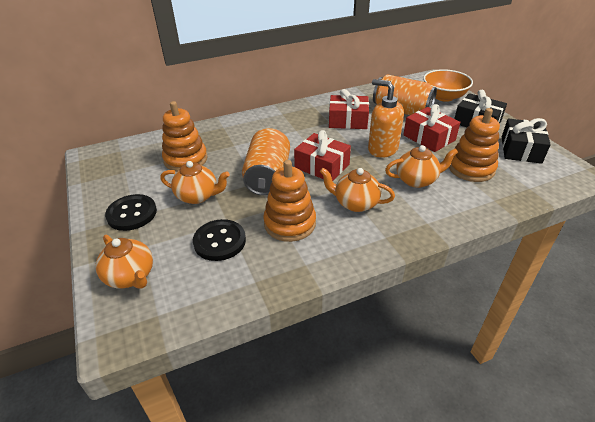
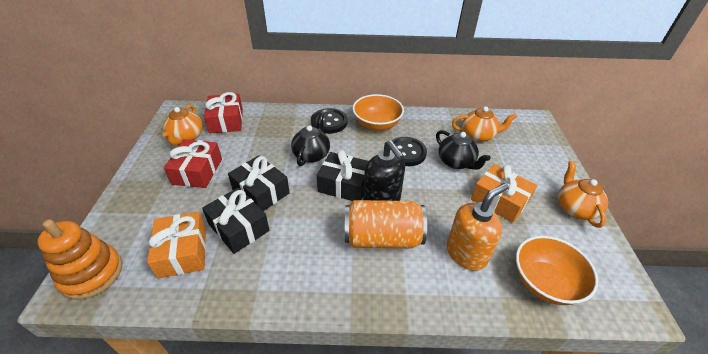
black gift: [454,90,507,127] [502,118,551,164] = 2 -> [202,187,270,254] [228,155,290,211] [317,150,369,201] = 3
black soap dispenser: none = 0 -> [363,140,405,201] = 1
black teapot: none = 0 -> [291,114,330,166] [436,130,491,170] = 2
orange bowl: [423,69,473,102] = 1 -> [353,94,404,131] [516,236,599,305] = 2
orange can: [242,128,290,196] [373,74,437,115] = 2 -> [345,200,427,248] = 1
orange gift: none = 0 -> [147,212,206,279] [471,164,537,223] = 2
orange stacking toy: [162,101,208,172] [263,160,316,242] [449,108,500,182] = 3 -> [37,219,122,300] = 1
orange teapot: [96,235,153,289] [160,161,230,204] [320,168,395,212] [385,145,458,188] = 4 -> [162,105,203,145] [452,106,517,142] [558,161,608,228] = 3
red gift: [294,130,351,181] [329,89,369,129] [403,104,460,152] = 3 -> [164,139,222,188] [204,92,243,134] = 2

